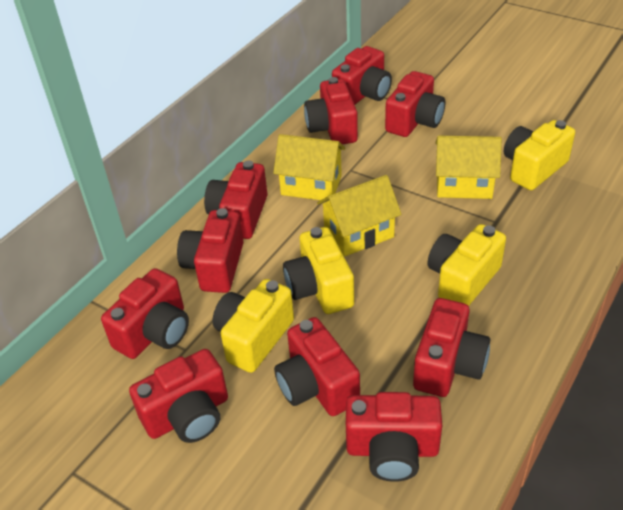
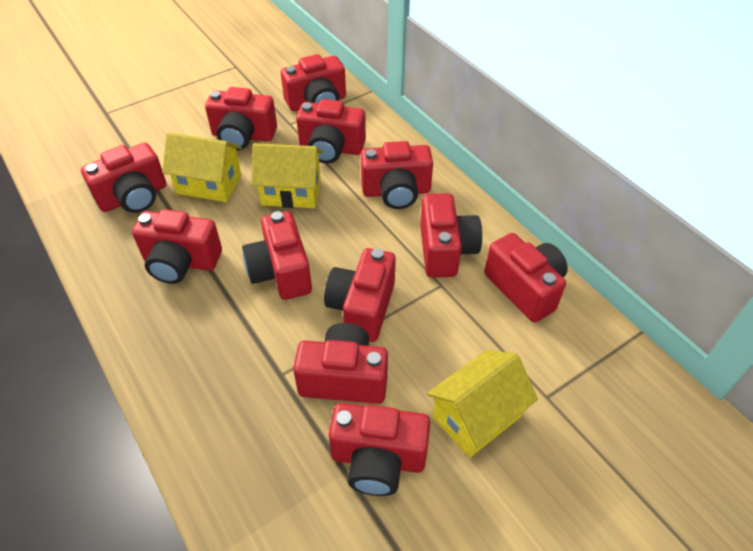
red camera: [101,268,189,359] [129,349,228,443] [177,208,244,293] [204,160,267,239] [274,317,360,416] [304,77,358,144] [332,46,392,105] [346,392,442,482] [385,71,445,137] [413,298,490,397] = 10 -> [81,143,166,213] [132,209,222,284] [205,87,277,150] [242,211,312,300] [281,54,346,111] [293,323,388,404] [296,99,366,164] [324,248,396,342] [329,403,430,496] [361,141,433,209] [420,193,482,278] [484,233,568,323] = 12
yellow camera: [212,279,294,373] [283,227,354,314] [427,224,506,306] [504,120,575,190] = 4 -> none = 0

